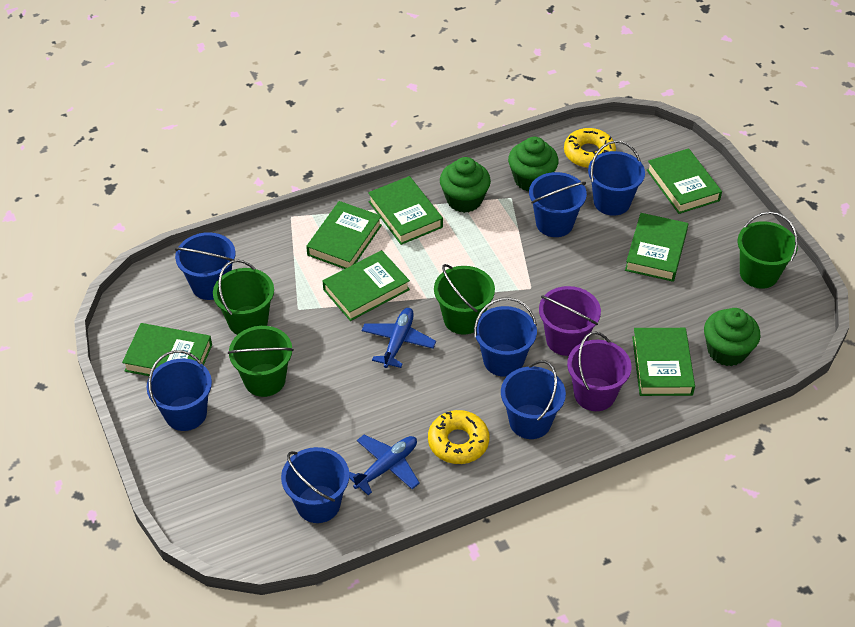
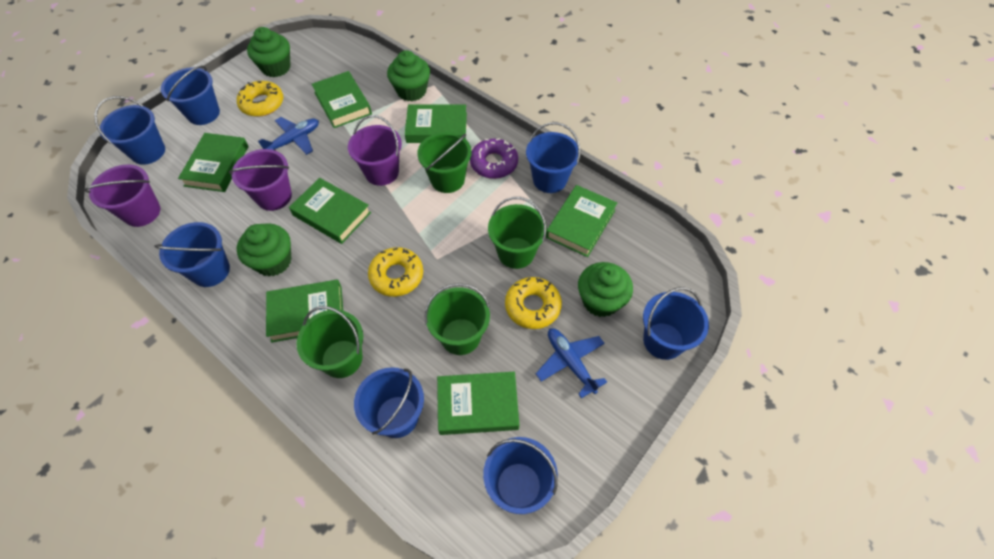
green cupcake: [440,157,491,213] [508,137,559,191] [704,308,760,366] = 3 -> [237,223,291,276] [247,27,291,77] [387,50,430,101] [578,262,633,317] = 4
purple bucket: [539,286,601,356] [567,332,632,411] = 2 -> [84,164,160,227] [229,149,292,211] [348,115,402,186] = 3
purple donut: none = 0 -> [470,138,518,179] = 1
yellow donut: [428,410,489,464] [564,128,616,168] = 2 -> [237,81,283,117] [368,247,423,297] [505,277,562,329] = 3

